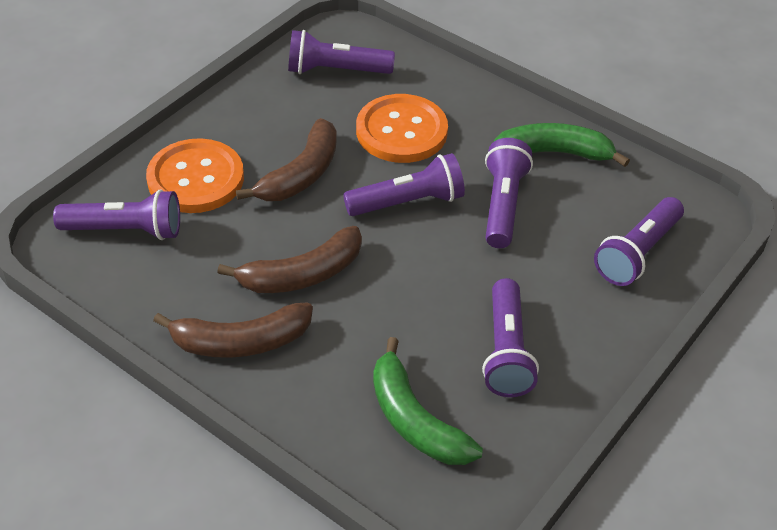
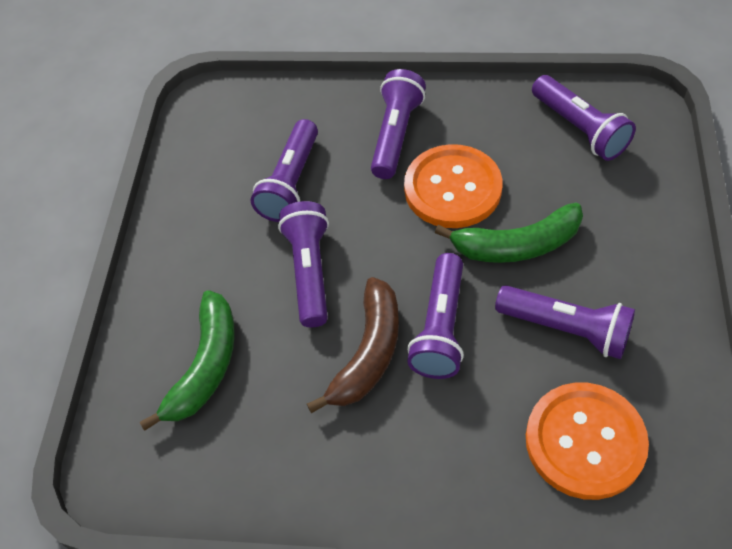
brown banana: [153,302,313,358] [217,226,362,293] [236,118,337,201] = 3 -> [307,277,399,413] = 1

